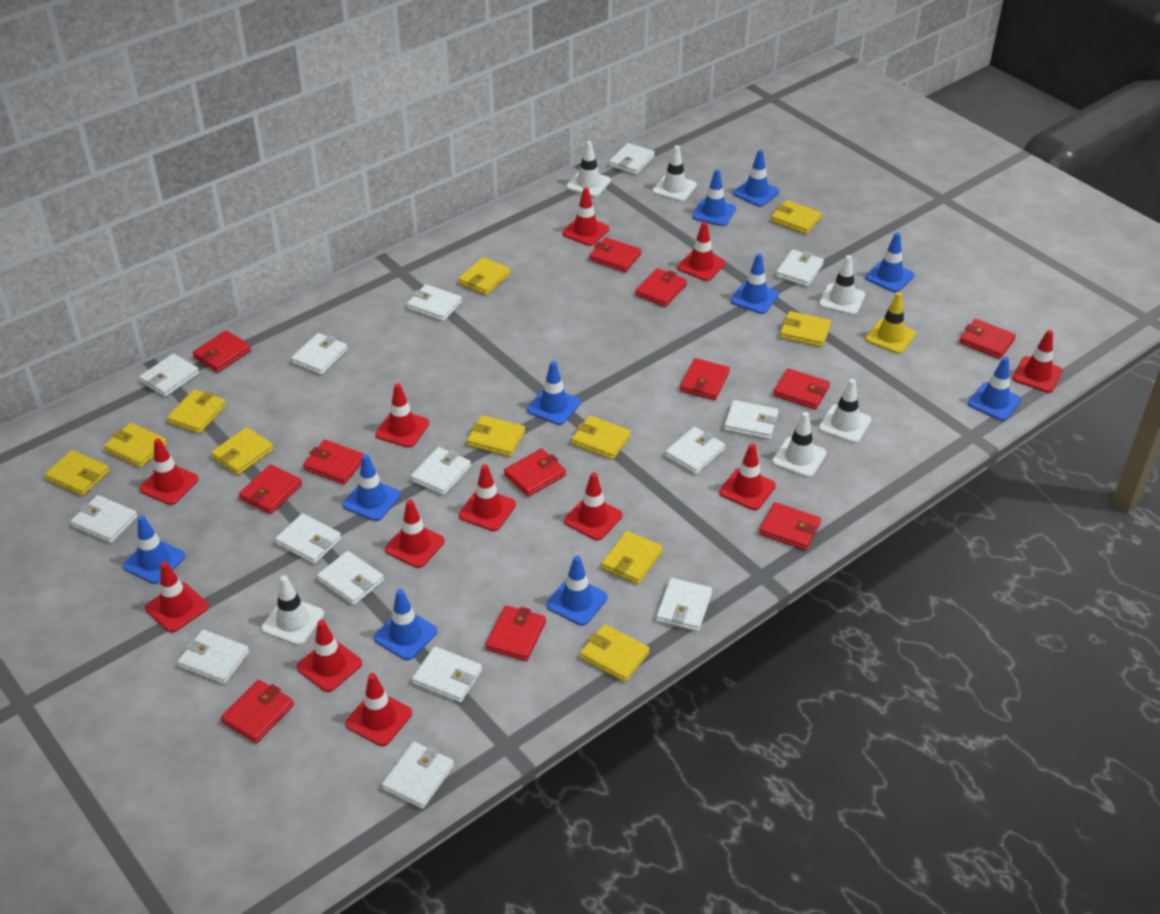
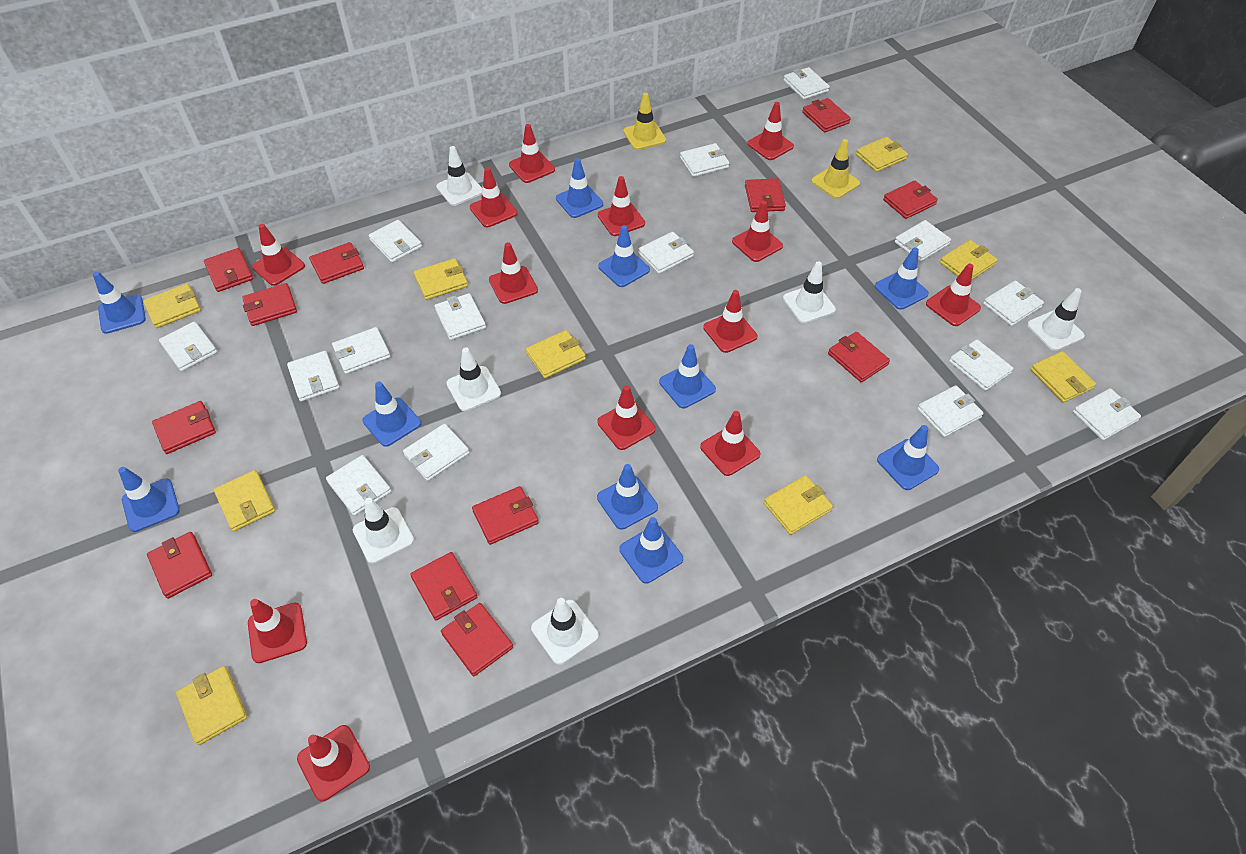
red traffic cone: [140,439,199,505] [145,562,209,633] [297,620,362,692] [345,673,412,746] [375,383,429,448] [385,500,445,568] [459,464,516,531] [562,188,609,246] [564,473,622,540] [677,222,726,281] [719,443,776,510] [1012,330,1063,393] = 12 -> [248,599,307,663] [252,224,305,286] [297,725,370,801] [470,167,517,227] [489,242,538,304] [509,124,555,183] [597,385,656,450] [598,176,645,236] [700,411,760,476] [703,290,757,353] [732,201,783,262] [747,102,794,160] [926,263,981,326] = 13
yellow traffic cone: [866,292,916,354] = 1 -> [623,93,666,150] [811,139,860,199] = 2
yellow wallet: [45,450,110,496] [104,423,167,468] [167,389,226,434] [211,427,274,475] [458,257,511,295] [467,415,525,457] [571,416,631,460] [580,624,650,682] [601,531,663,584] [771,200,822,234] [780,311,831,347] = 11 -> [143,283,201,328] [176,666,247,745] [214,470,275,531] [414,258,468,300] [526,330,586,378] [764,475,833,535] [856,137,908,172] [940,240,998,280] [1030,351,1096,403] = 9

